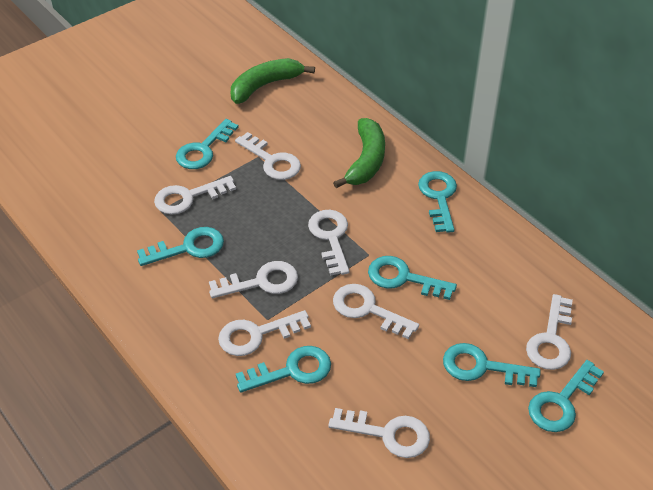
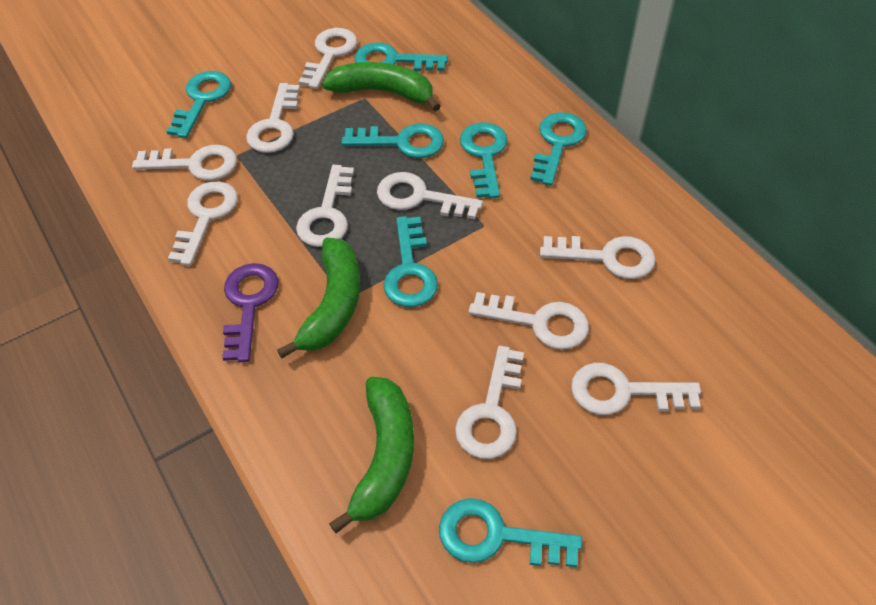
green banana: [231,58,315,104] [333,118,385,188] = 2 -> [277,238,360,358] [322,62,440,111] [329,377,414,533] = 3
purple key: none = 0 -> [222,263,279,362] = 1
white key: [154,176,236,215] [209,261,298,298] [218,310,311,356] [235,132,301,180] [308,210,349,276] [328,408,430,458] [333,284,419,339] [526,294,573,370] = 8 -> [132,145,237,181] [168,181,238,266] [246,83,300,153] [296,165,354,247] [299,28,357,89] [377,172,483,220] [455,346,524,459] [468,292,589,350] [540,236,656,279] [571,363,701,415] = 10

